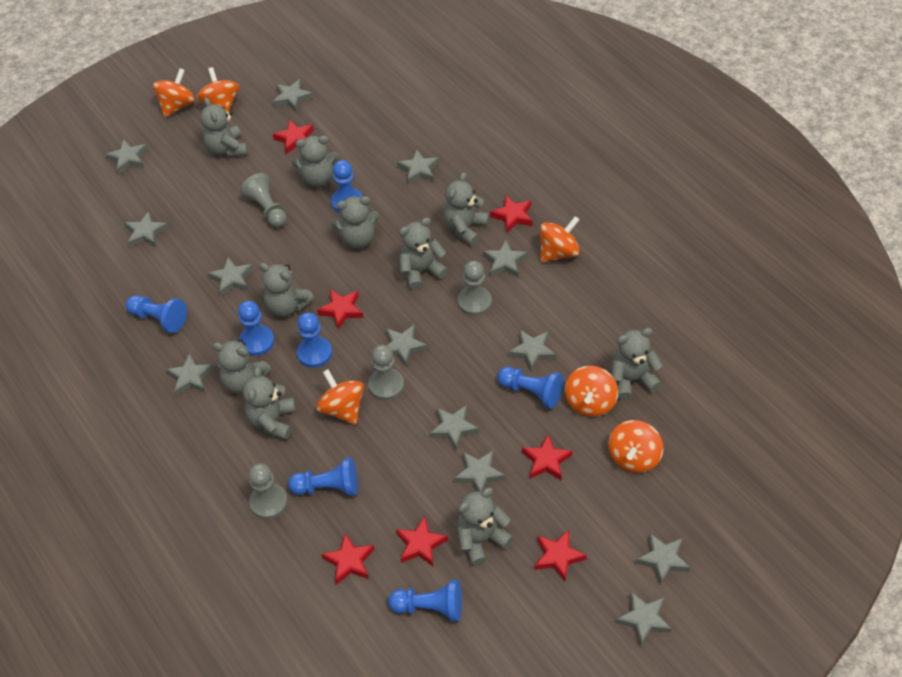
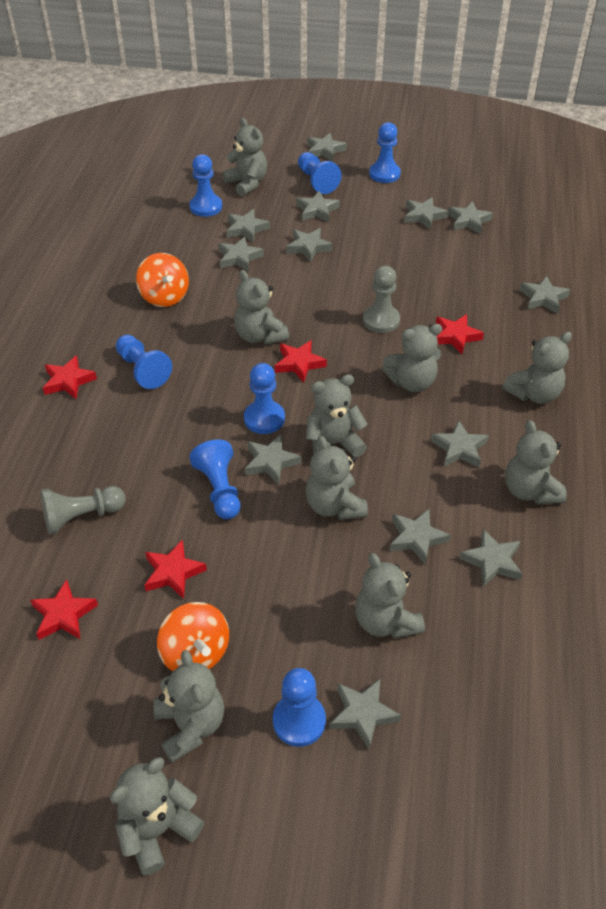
grey pawn: [240,173,287,228] [248,463,288,519] [368,345,404,400] [458,261,492,316] = 4 -> [40,486,126,535] [363,266,400,333] = 2
orange spinning top: [153,68,195,118] [197,67,239,112] [317,369,364,425] [540,216,580,263] [565,366,618,417] [608,420,663,473] = 6 -> [136,253,189,307] [157,602,229,671] = 2
red star: [273,120,314,154] [317,289,363,329] [321,533,375,585] [396,516,448,566] [490,195,533,233] [522,435,572,480] [535,530,587,581] = 7 -> [30,579,98,640] [43,355,97,399] [144,540,207,599] [275,340,327,383] [436,314,484,354] = 5

